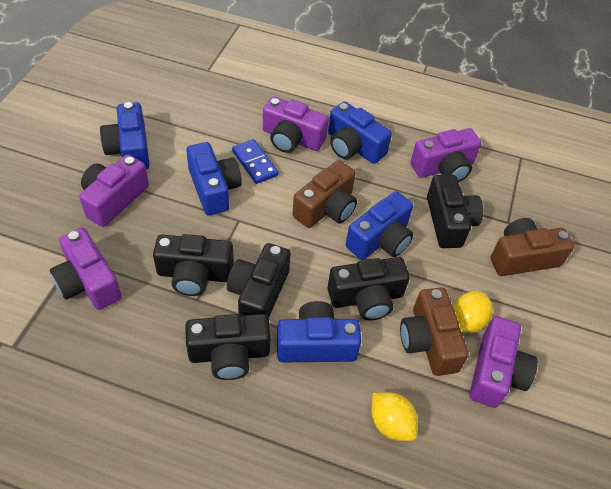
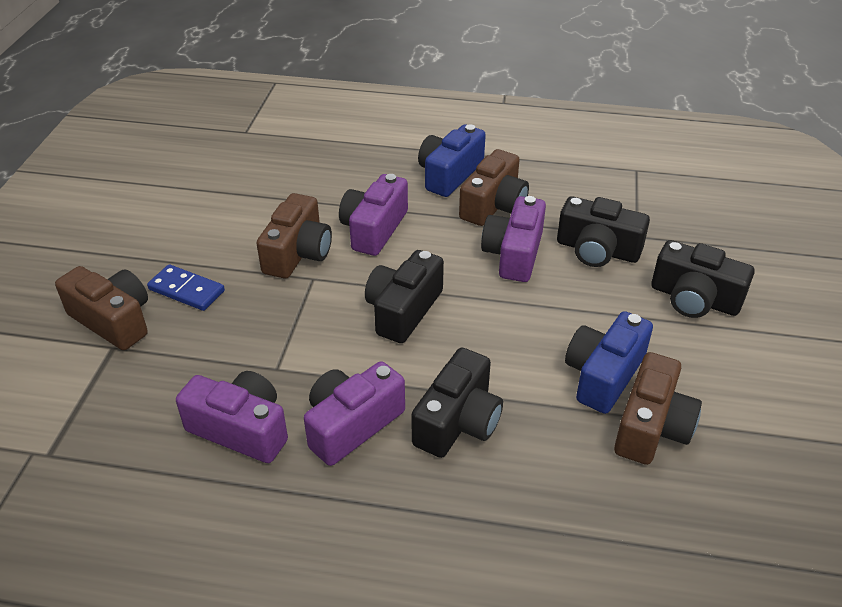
black camera: [153,234,234,296] [185,314,271,380] [227,243,291,318] [328,257,410,320] [427,175,483,248] = 5 -> [365,250,444,343] [411,347,503,458] [557,196,650,267] [651,240,755,318] = 4
blue camera: [100,102,150,169] [186,142,242,215] [277,301,361,362] [328,102,392,164] [346,191,413,260] = 5 -> [418,124,486,197] [565,311,653,414] = 2
brown camera: [293,160,357,228] [400,287,468,376] [490,218,574,276] = 3 -> [55,266,148,350] [256,193,332,278] [459,149,529,226] [614,352,702,465] = 4
purple camera: [50,228,122,310] [79,154,149,227] [263,96,329,153] [410,128,481,182] [469,316,538,408] = 5 -> [176,371,288,463] [304,361,405,466] [339,174,408,256] [481,196,546,282] = 4
yellow lemon: [371,392,418,441] [453,291,493,333] = 2 -> none = 0

